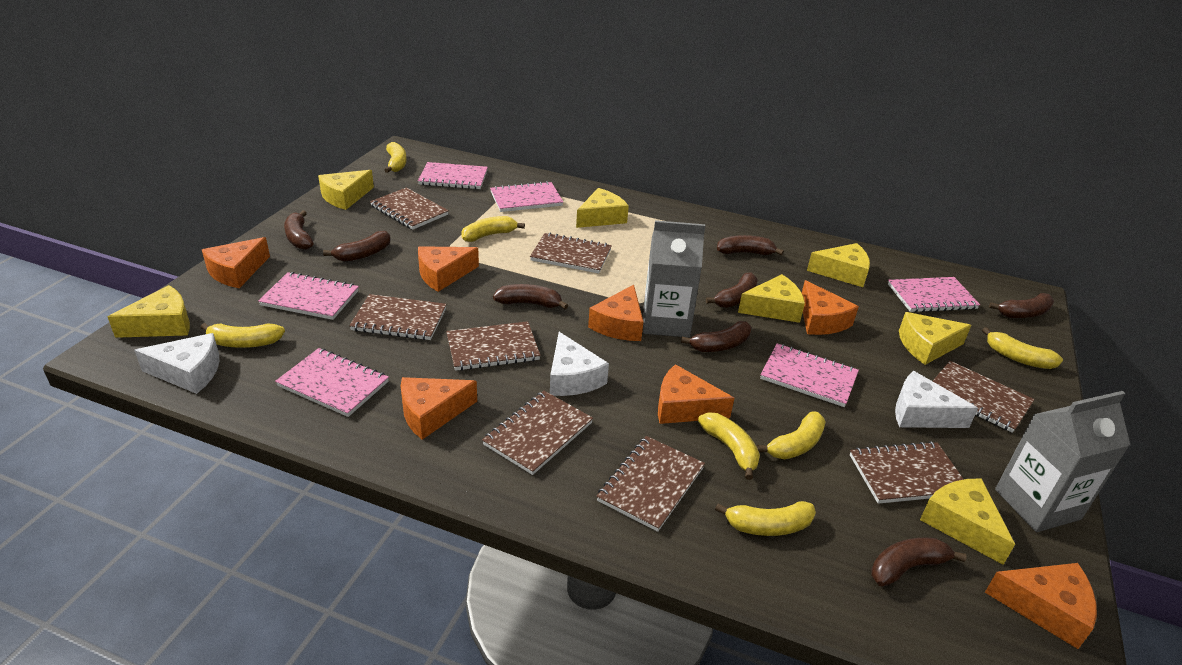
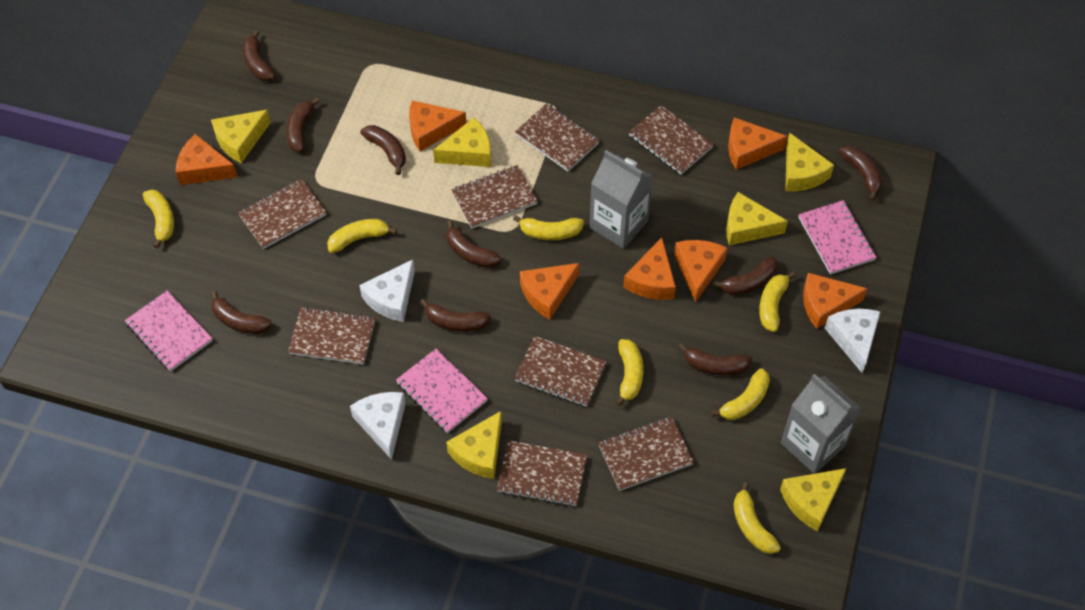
brown banana: [284,210,314,250] [323,231,391,262] [493,284,568,309] [681,321,751,352] [706,272,758,308] [717,235,784,255] [872,538,967,587] [989,293,1054,318] = 8 -> [211,291,272,334] [243,30,275,81] [286,98,320,152] [360,125,406,175] [420,299,491,332] [446,220,501,268] [678,343,752,376] [713,257,778,295] [839,145,883,201] = 9
pink notebook: [258,272,359,320] [275,348,389,417] [418,162,488,189] [490,181,563,212] [760,343,859,407] [888,277,980,312] = 6 -> [125,291,213,371] [396,349,488,433] [798,200,877,275] = 3
yellow cheese: [108,285,190,338] [318,170,374,210] [576,188,629,228] [738,274,805,323] [807,243,870,287] [899,312,971,365] [920,478,1015,565] = 7 -> [211,110,271,163] [433,117,491,167] [446,411,502,479] [726,192,788,245] [780,468,847,532] [785,133,834,191] = 6

